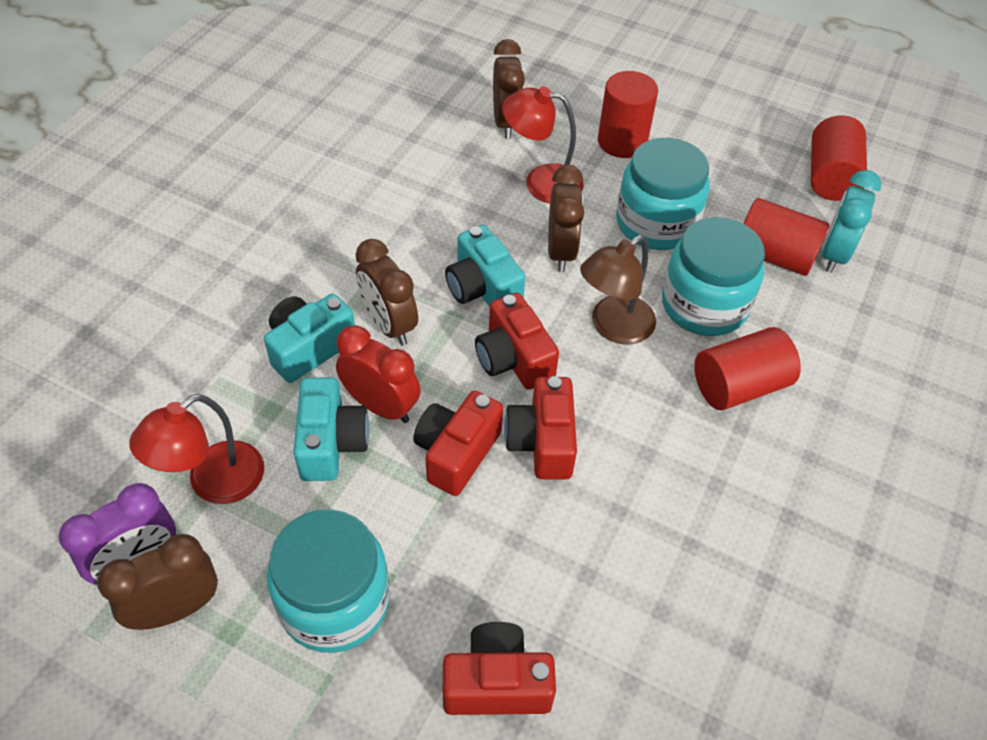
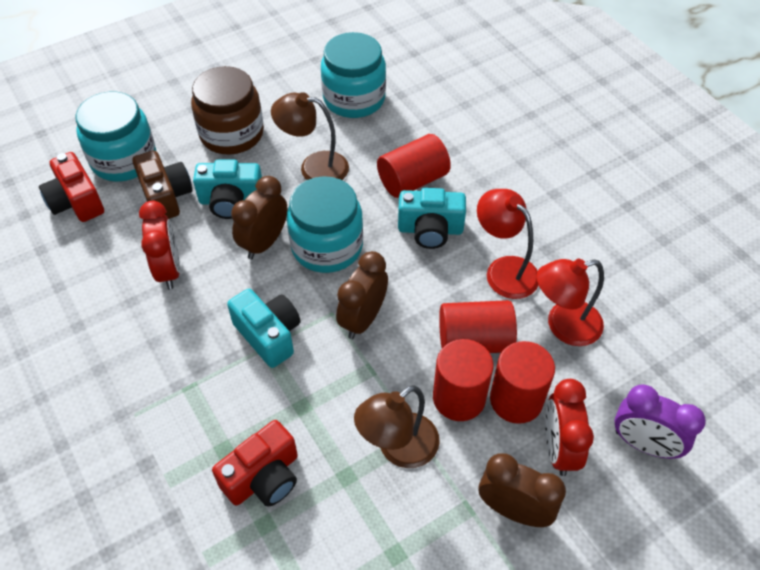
brown camera: none = 0 -> [132,151,193,219] = 1
brown clock: [97,534,218,630] [355,239,418,346] [493,39,525,139] [548,165,584,272] = 4 -> [231,176,287,259] [336,251,388,339] [479,453,566,527] = 3
brown jar: none = 0 -> [191,66,264,155] = 1
brown lamp: [580,235,656,345] = 1 -> [271,92,349,180] [354,385,440,468] = 2
red camera: [413,391,503,496] [443,622,556,715] [475,293,559,390] [504,376,577,480] = 4 -> [39,152,104,222] [212,420,298,507] = 2
red clock: [336,325,421,423] = 1 -> [139,201,180,289] [545,379,594,476] = 2
turquoise clock: [822,170,881,273] = 1 -> none = 0

